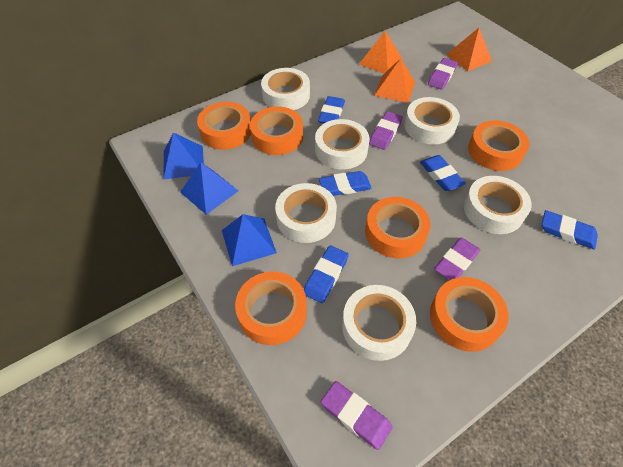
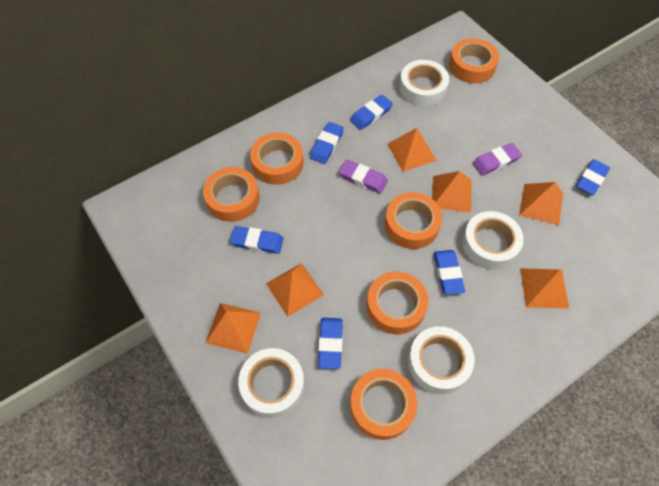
blue eraser: [304,245,349,303] [318,96,345,124] [319,171,372,196] [420,155,466,191] [542,210,598,250] = 5 -> [230,226,283,254] [310,122,344,164] [318,317,343,369] [350,95,393,130] [434,250,465,295] [576,159,610,195] = 6
blue pyramid: [163,132,204,180] [180,162,238,215] [222,214,277,266] = 3 -> none = 0
orange pyramid: [359,31,402,73] [374,58,415,103] [446,28,492,71] = 3 -> [206,303,261,354] [266,263,324,317] [387,128,437,172] [432,171,471,212] [519,182,563,225] [520,268,569,308] = 6
purple eraser: [321,381,393,450] [369,111,403,150] [428,58,458,90] [434,237,480,280] = 4 -> [339,160,388,194] [473,143,522,176] = 2
white tape: [261,68,310,110] [275,183,337,243] [315,119,369,170] [342,285,416,361] [404,97,460,144] [464,176,532,234] = 6 -> [238,348,304,418] [399,60,449,106] [408,326,475,394] [462,211,524,269] = 4

